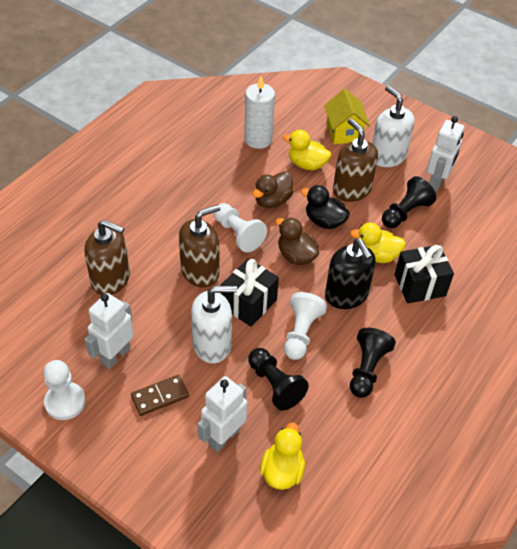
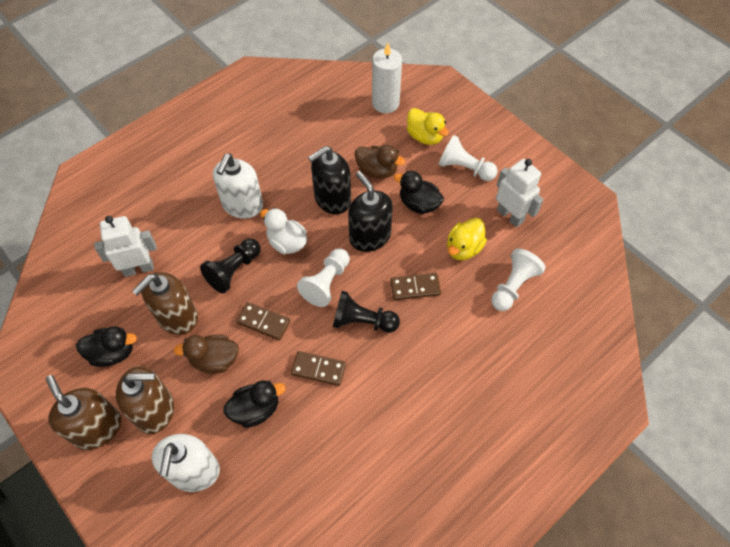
black duck: [301,185,350,229] = 1 -> [76,326,137,367] [223,380,285,428] [394,171,444,214] = 3
black gift: [221,258,279,327] [394,245,454,303] = 2 -> none = 0
black pawn: [248,348,309,411] [350,328,396,398] [382,176,436,228] = 3 -> [200,239,261,293] [333,291,400,333] = 2
black soap dispenser: [325,238,376,309] = 1 -> [308,146,351,214] [348,171,393,252] = 2
brown domino: [131,375,189,416] = 1 -> [236,302,290,340] [291,351,346,386] [390,273,441,300] = 3
white duck: none = 0 -> [260,208,307,254] = 1
white robot: [84,293,134,369] [198,376,247,452] [427,116,464,191] = 3 -> [94,216,157,277] [496,159,543,227] = 2
yellow duck: [260,423,305,490] [283,130,331,170] [350,223,406,263] = 3 -> [407,108,449,145] [447,218,487,260] = 2
yellow house: [324,89,370,145] = 1 -> none = 0

